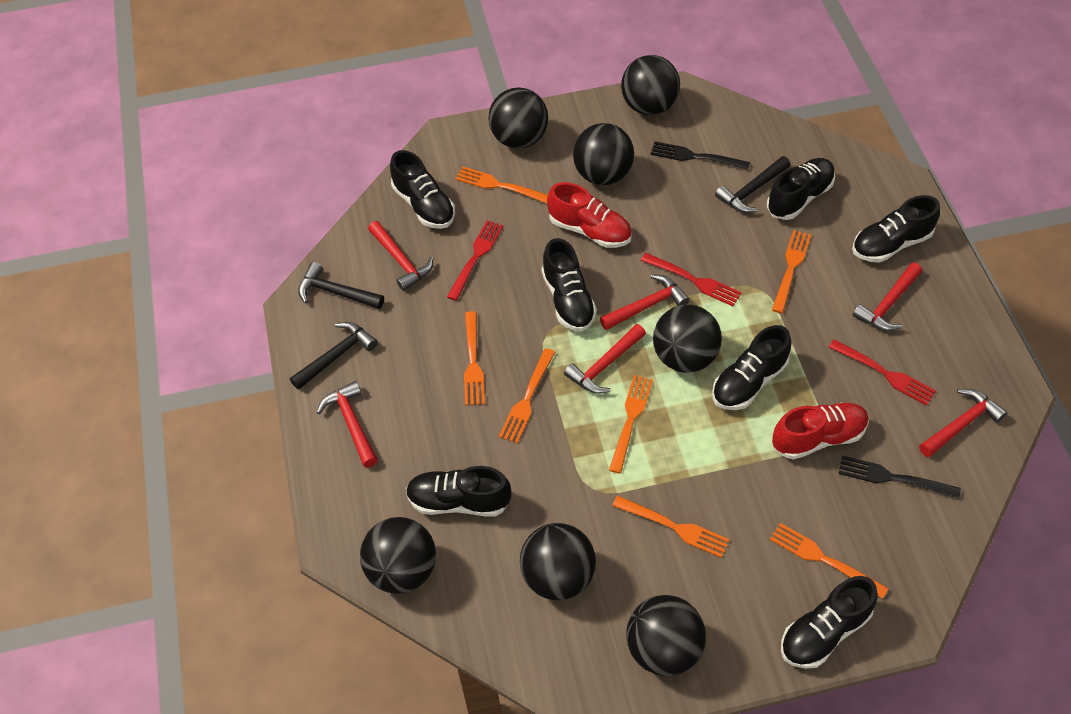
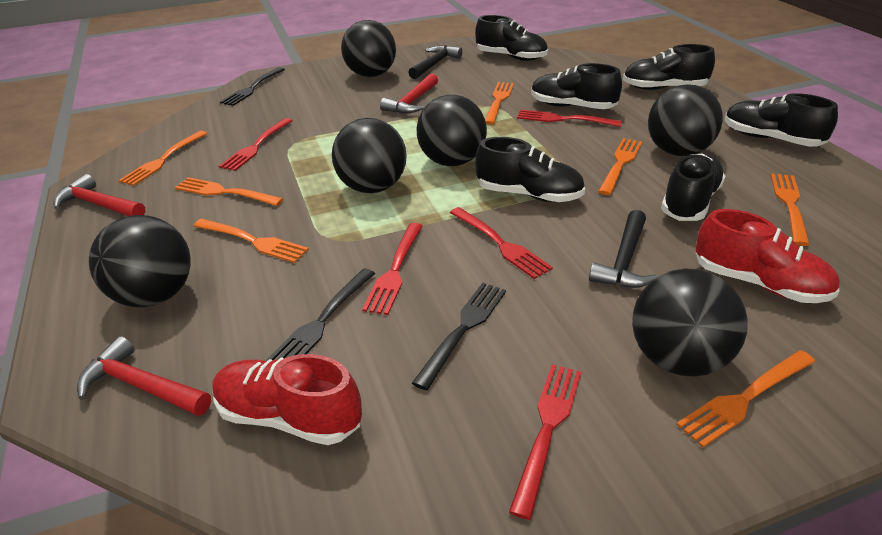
black ball: [360,517,436,594] [489,87,548,149] [520,523,596,600] [573,123,634,185] [621,55,680,115] [626,595,706,676] [653,305,722,373] = 7 -> [89,215,191,307] [332,118,407,193] [341,20,396,77] [417,95,487,166] [632,268,748,377] [648,84,723,156] = 6
black fork: [651,141,750,170] [839,455,961,499] = 2 -> [220,67,285,106] [266,268,375,361] [412,283,506,390] = 3
black hammer: [290,322,378,390] [298,262,384,309] [715,156,791,213] = 3 -> [408,45,463,79] [589,210,658,288] = 2
black shoe: [390,150,455,229] [406,466,512,516] [541,238,597,332] [712,325,791,410] [767,158,835,220] [781,576,878,669] [852,195,940,263] = 7 -> [475,15,548,61] [475,137,585,202] [531,63,622,109] [623,44,715,90] [661,152,725,221] [725,93,838,147] = 6
red fork: [447,220,503,301] [641,253,742,306] [829,339,936,406] = 3 -> [219,118,292,171] [362,223,423,315] [450,207,553,279] [509,364,581,520] [517,110,622,127] = 5
red hammer: [317,381,378,467] [368,221,433,291] [564,324,646,394] [600,274,690,330] [853,263,922,331] [919,389,1007,457] = 6 -> [53,174,145,216] [77,336,211,416] [380,73,438,114] = 3

